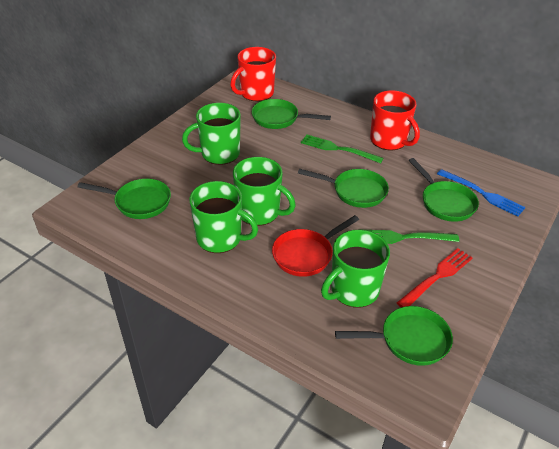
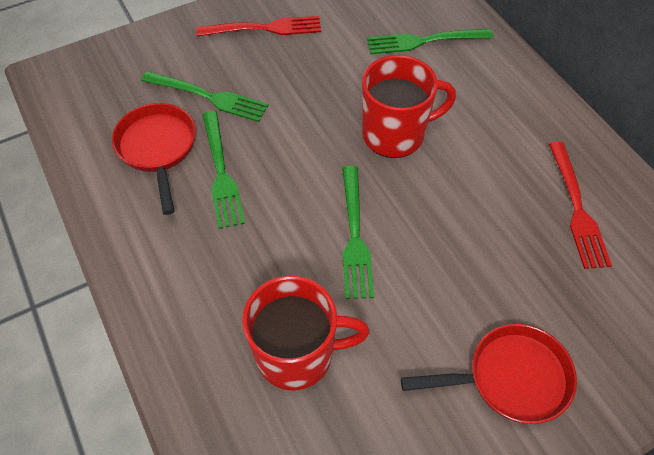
blue fork: [437,169,525,217] = 1 -> none = 0
green fork: [301,135,384,163] [367,230,459,244] = 2 -> [141,71,269,122] [202,111,245,229] [342,166,374,299] [367,29,493,54] = 4
green mug: [182,103,241,165] [189,181,258,253] [233,157,296,226] [321,230,390,308] = 4 -> none = 0
green pan: [78,179,171,219] [252,99,331,129] [298,169,389,208] [335,306,453,366] [409,158,479,222] = 5 -> none = 0
red fork: [397,248,473,307] = 1 -> [196,16,321,37] [549,142,612,269] = 2
red pan: [272,215,359,277] = 1 -> [112,103,196,215] [401,324,577,424] = 2

